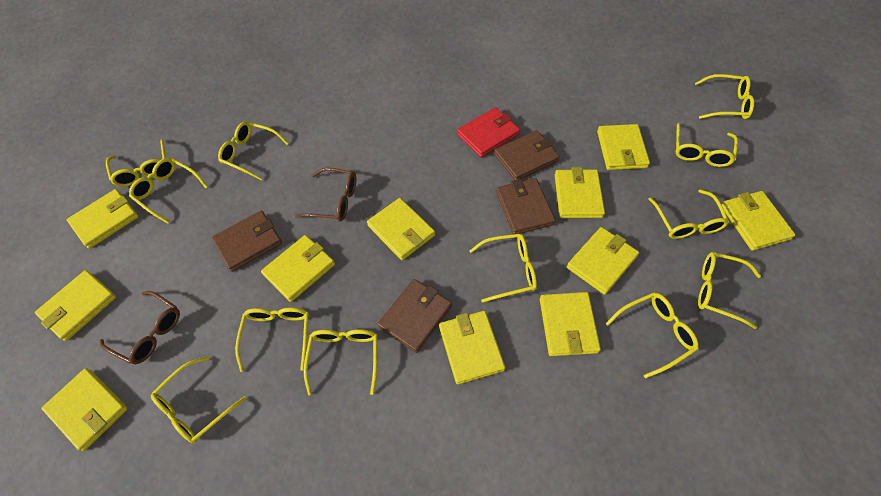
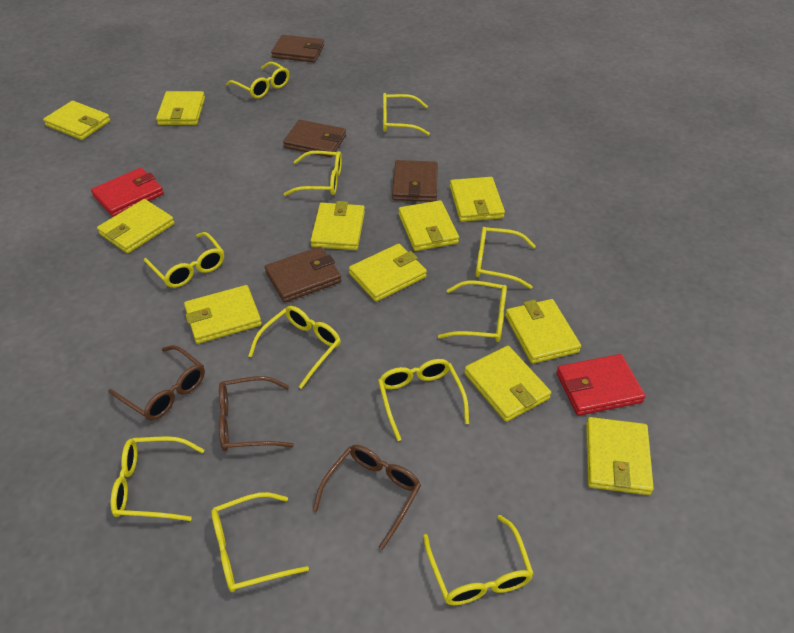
brown glasses: [100,291,180,364] [295,167,356,222] = 2 -> [108,345,205,421] [219,376,294,451] [313,445,421,550] = 3
red wallet: [457,107,520,158] = 1 -> [91,168,164,217] [556,354,646,416] = 2
yellow glasses: [106,139,166,187] [129,158,208,224] [151,356,246,443] [218,122,289,181] [235,308,309,372] [304,329,377,395] [470,234,537,303] [606,293,699,379] [649,189,729,239] [675,123,738,167] [695,74,754,119] [698,252,761,329] = 12 -> [111,436,204,521] [144,232,224,288] [211,492,309,592] [226,62,289,99] [248,306,341,389] [284,151,342,196] [378,359,469,441] [383,93,430,136] [423,515,534,605] [438,280,507,342] [476,227,536,289] = 11

